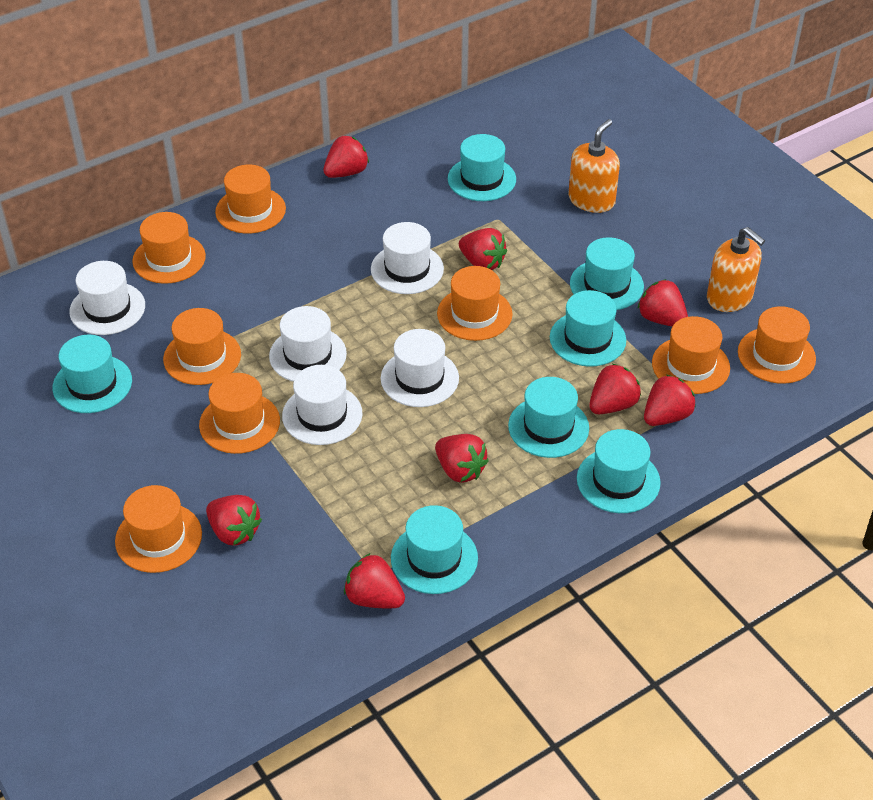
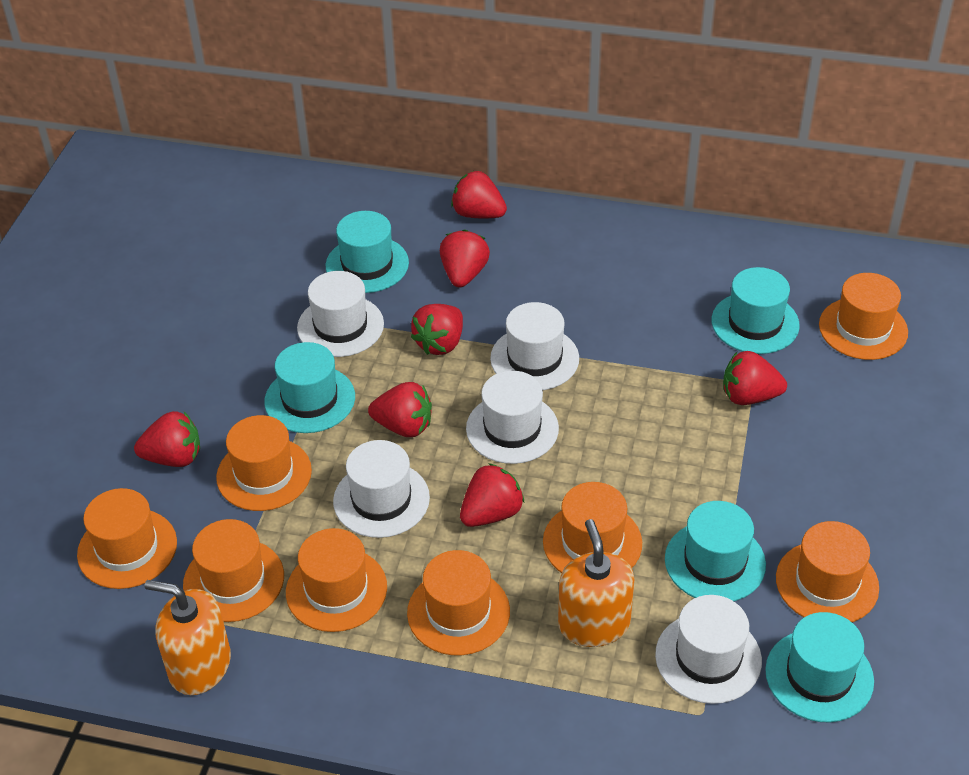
red strawberry: [206,495,262,545] [323,135,369,178] [344,553,405,608] [435,434,489,483] [459,228,507,270] [589,364,641,414] [638,279,688,326] [644,375,696,426] = 8 -> [134,411,200,467] [368,382,432,437] [411,304,463,355] [440,229,490,287] [451,170,507,219] [460,463,524,527] [723,351,787,405] = 7
turquoise hat: [52,335,132,413] [391,505,478,594] [448,134,516,201] [508,377,589,458] [550,290,626,367] [570,237,644,310] [577,429,661,513] = 7 -> [264,342,355,433] [326,211,409,293] [665,501,766,601] [712,267,800,354] [765,612,874,723] = 5

